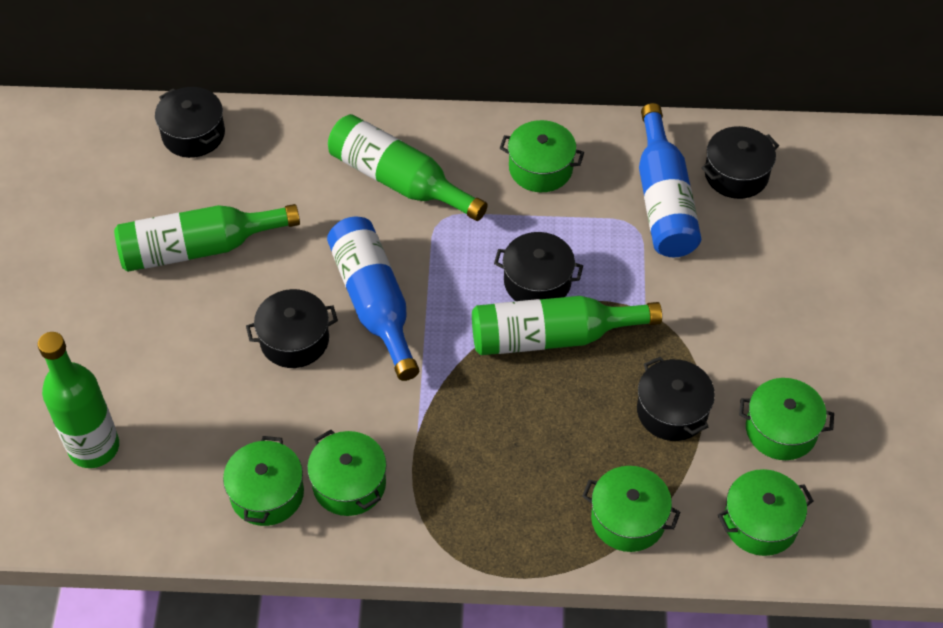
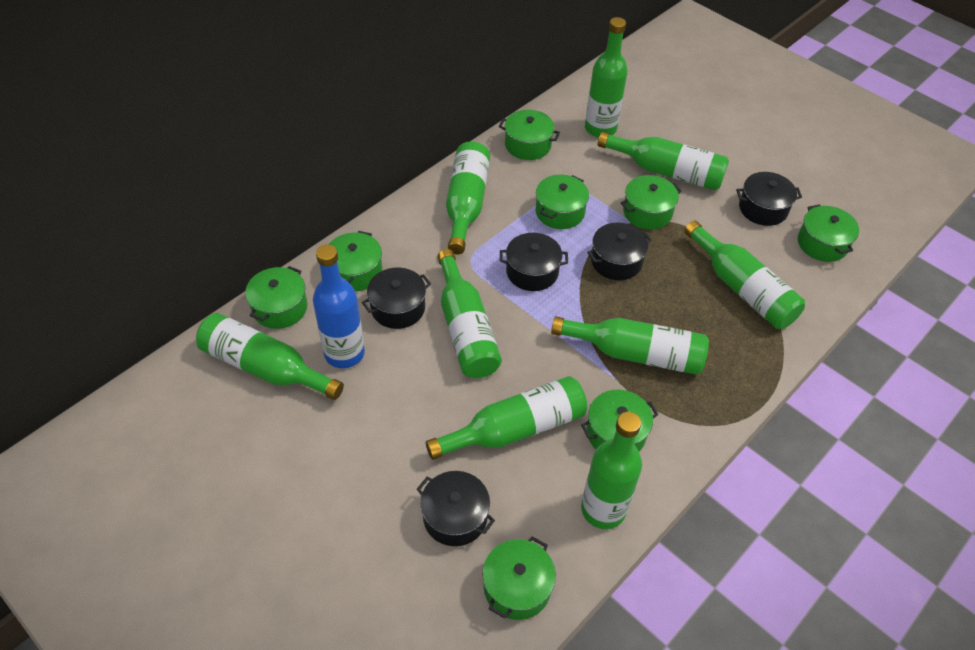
blue bottle: [327,217,419,381] [639,103,701,257] = 2 -> [313,244,365,368] = 1
green bottle: [38,332,119,468] [114,204,300,272] [328,114,488,221] [472,296,662,355] = 4 -> [196,313,344,400] [426,376,587,460] [437,249,502,378] [446,141,490,255] [551,316,709,375] [581,412,642,529] [585,17,628,138] [597,132,729,191] [684,221,805,329] = 9
green pot: [223,436,304,526] [307,430,386,516] [500,120,584,192] [582,466,680,552] [718,469,814,556] [739,378,834,460] = 6 -> [245,266,307,329] [329,231,382,291] [483,536,556,620] [499,110,560,160] [536,175,589,229] [581,389,658,451] [621,175,682,230] [798,204,859,262] = 8

